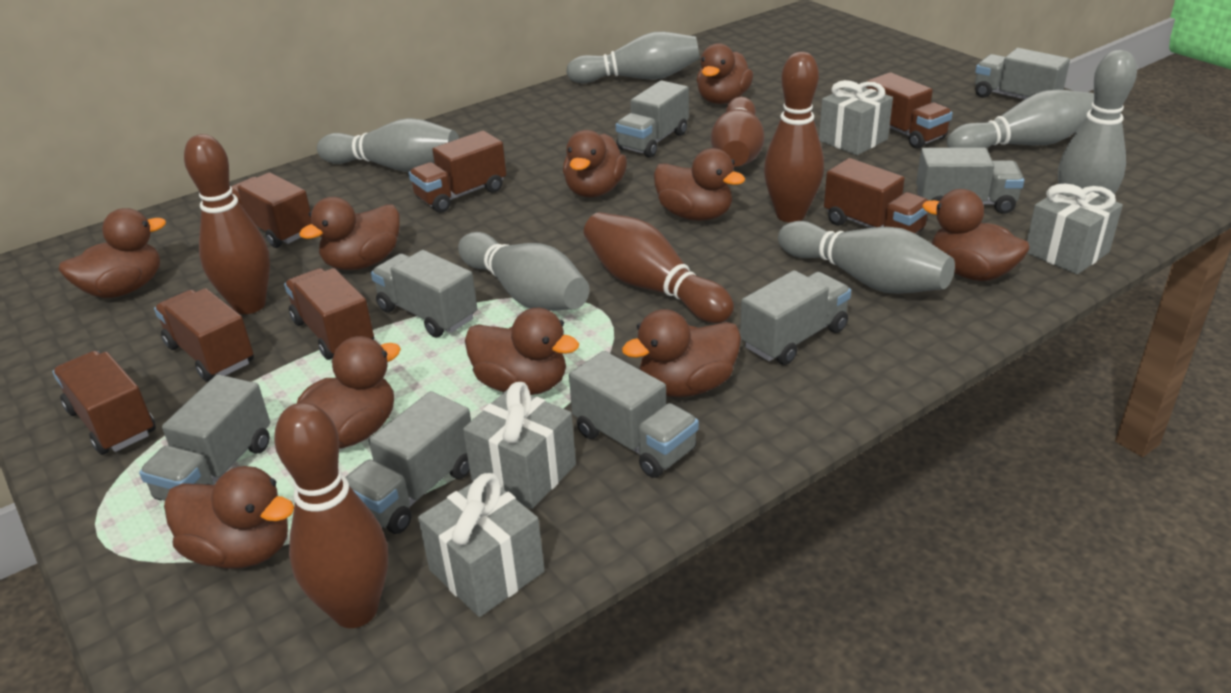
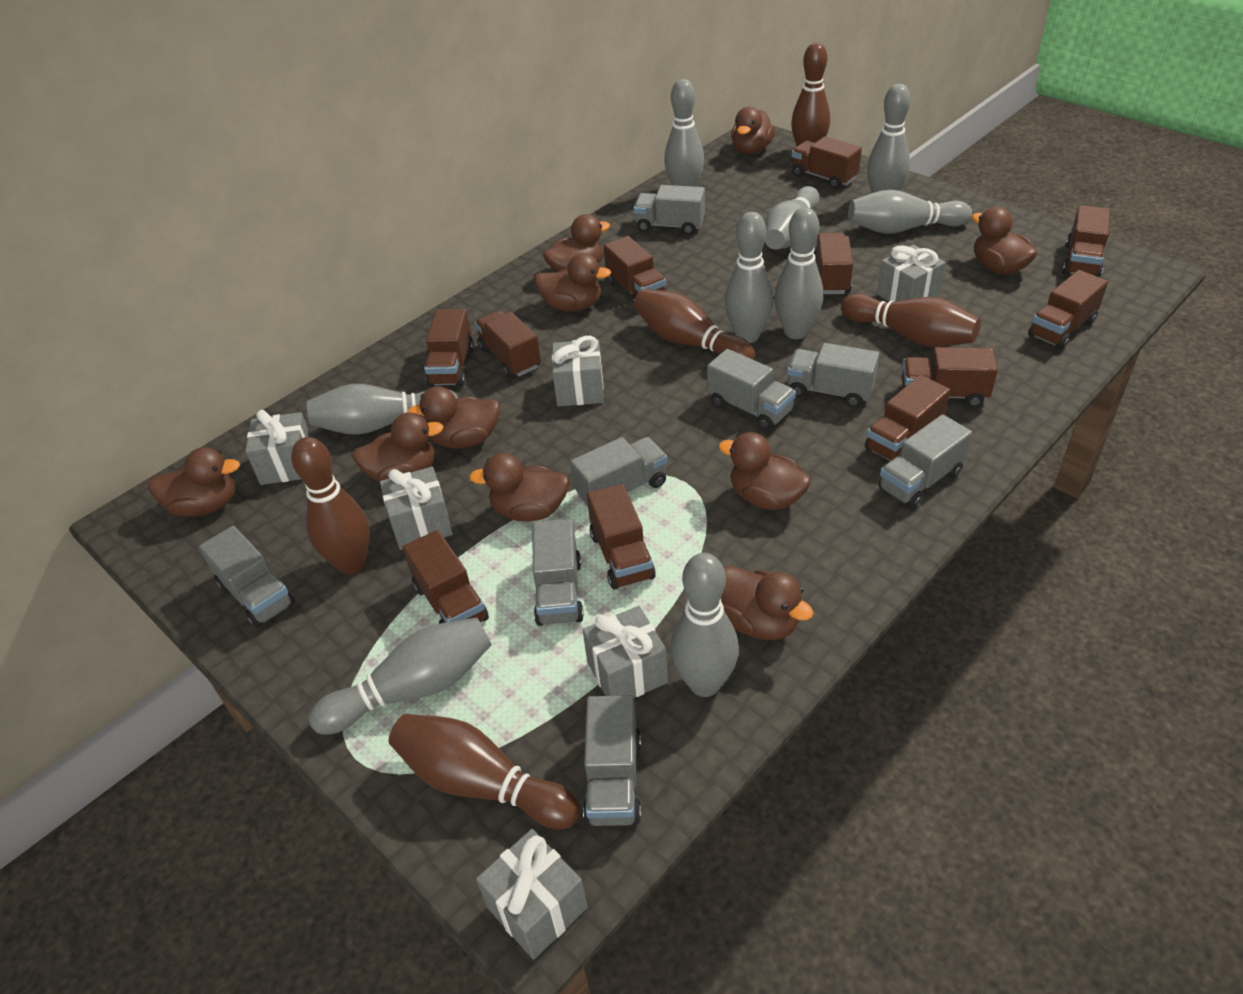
brown truck: [53,351,156,455] [154,288,254,381] [231,172,311,248] [284,268,374,360] [409,131,506,213] [824,158,929,234] [866,72,953,149] = 7 -> [402,530,489,624] [424,309,474,387] [475,311,541,378] [587,484,656,590] [604,236,666,305] [792,136,862,189] [814,233,853,294] [865,375,950,461] [902,347,998,407] [1028,270,1108,350] [1063,205,1111,277] = 11
grey bowling pin: [317,118,459,172] [458,232,589,311] [566,32,699,83] [778,221,955,294] [947,90,1094,148] [1058,50,1137,198] = 6 -> [307,384,458,435] [309,617,492,735] [664,79,704,187] [670,553,739,697] [725,212,773,343] [765,186,819,249] [774,207,823,339] [848,189,972,234] [867,84,911,193] = 9
grey gift: [418,473,545,617] [463,382,576,509] [819,80,893,155] [1027,184,1123,274] = 4 -> [245,410,311,485] [380,467,453,550] [476,829,587,960] [552,336,604,406] [583,606,668,698] [877,245,946,302] = 6

